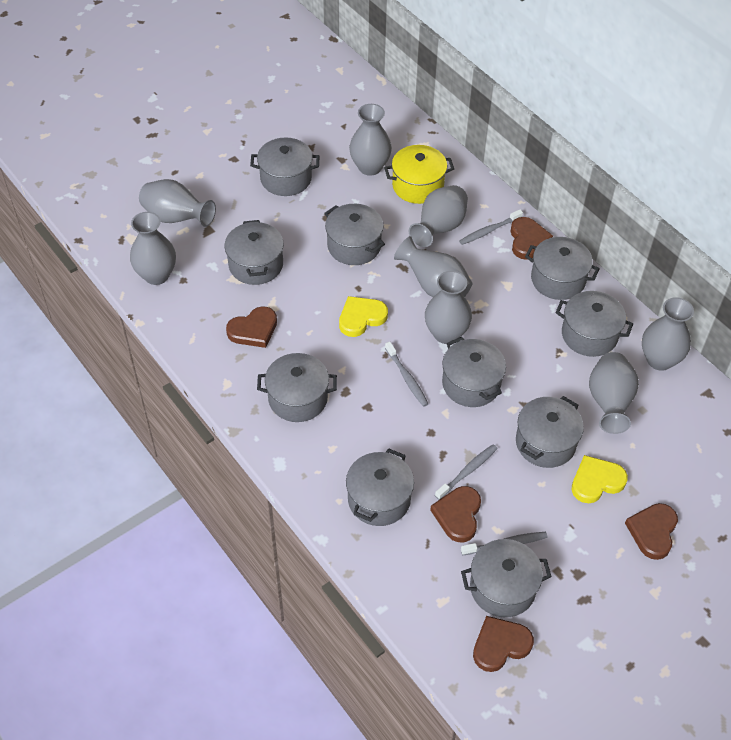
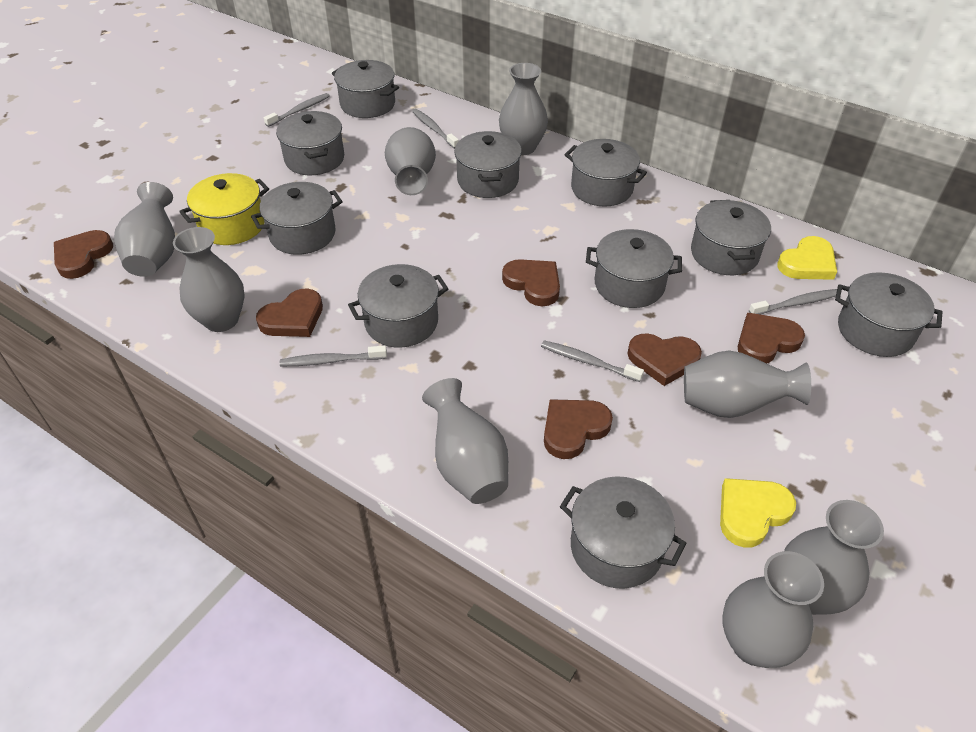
brown heart: [226,306,277,348] [430,486,481,542] [473,616,534,672] [511,217,553,260] [625,503,678,560] = 5 -> [54,230,113,279] [256,289,323,337] [502,259,560,306] [544,399,613,459] [627,333,702,386] [738,313,805,364] = 6
grey toothbrush: [385,342,428,407] [435,444,498,500] [459,209,523,245] [461,532,548,555] = 4 -> [264,93,330,127] [280,345,387,366] [412,109,459,149] [541,340,644,382] [749,289,837,315] = 5

